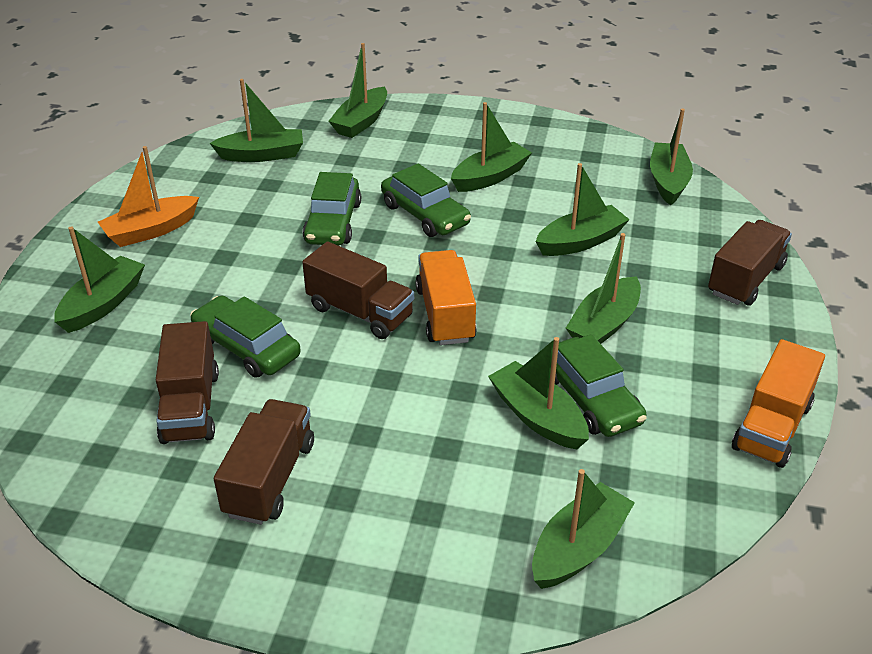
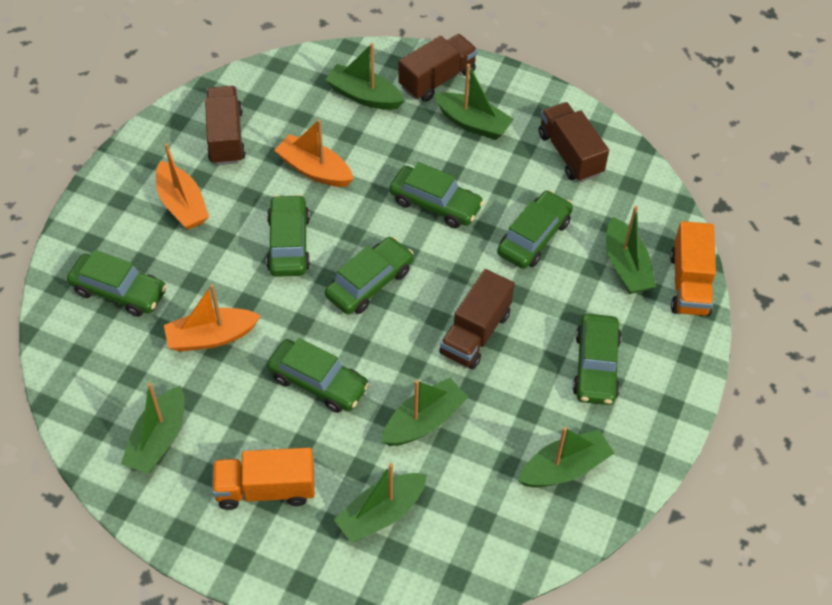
green boat: [54,226,145,333] [210,79,303,162] [329,43,387,138] [451,102,532,192] [488,337,589,450] [532,469,635,589] [535,163,630,256] [566,233,641,344] [650,108,693,205] = 9 -> [121,383,185,474] [325,43,405,110] [334,463,427,543] [382,378,468,446] [434,64,514,140] [518,427,614,487] [606,206,656,294] = 7
green car: [190,295,301,378] [303,172,361,246] [381,164,471,237] [555,334,647,437] = 4 -> [67,250,167,317] [266,194,310,277] [267,338,370,413] [325,237,414,315] [389,162,484,228] [497,190,573,269] [573,314,622,405] = 7
orange boat: [98,146,199,247] = 1 -> [156,143,209,230] [164,284,261,352] [274,119,353,187] = 3

